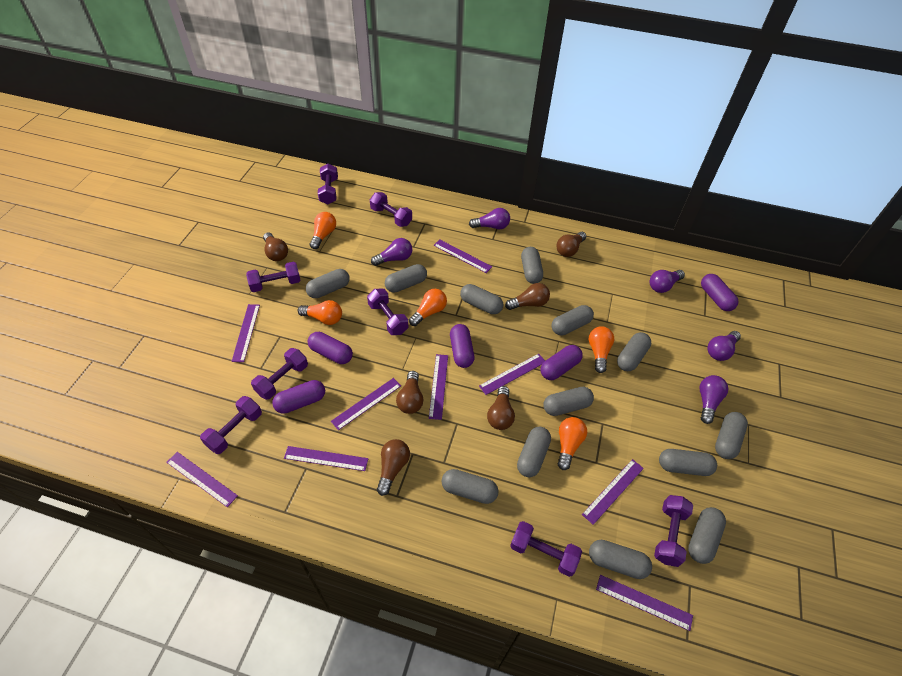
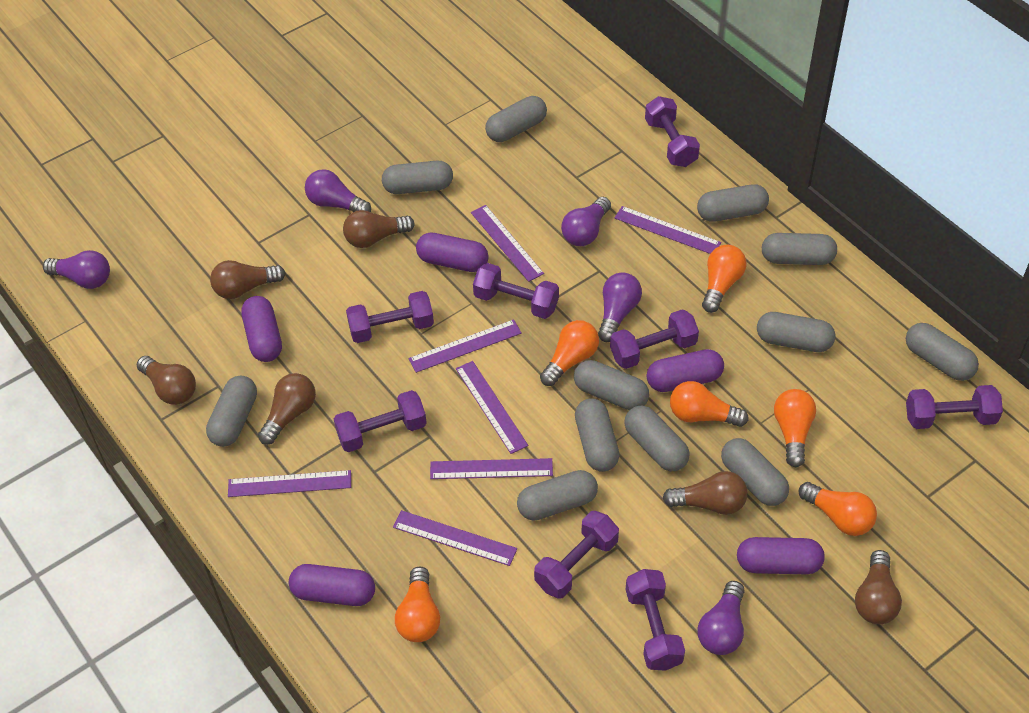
grey capsule: [306,269,350,298] [385,264,427,293] [442,469,499,504] [460,284,503,314] [517,427,551,477] [521,247,543,284] [543,387,594,416] [551,305,594,336] [589,540,652,579] [617,332,651,371] [659,449,717,476] [688,507,726,564] [715,412,748,459] = 13 -> [206,376,257,447] [382,161,453,194] [485,96,547,142] [517,470,598,521] [574,360,649,410] [575,398,619,472] [624,406,690,471] [697,184,769,222] [721,438,789,506] [757,312,835,352] [762,233,837,265] [906,323,979,381] = 12
orange light bulb: [297,300,342,325] [310,212,336,249] [409,289,447,326] [558,417,587,470] [589,326,614,373] = 5 -> [395,567,440,642] [540,320,599,386] [670,381,749,427] [702,245,746,313] [774,389,816,467] [799,482,877,536] = 6
purple ruler: [166,452,238,507] [231,304,260,362] [284,446,368,471] [331,378,401,430] [429,354,448,420] [434,239,492,273] [479,354,545,395] [582,459,644,525] [596,575,693,631] = 9 -> [228,470,351,497] [393,510,517,566] [409,319,522,373] [430,458,553,479] [456,361,528,454] [471,205,544,282] [615,206,721,254] = 7

